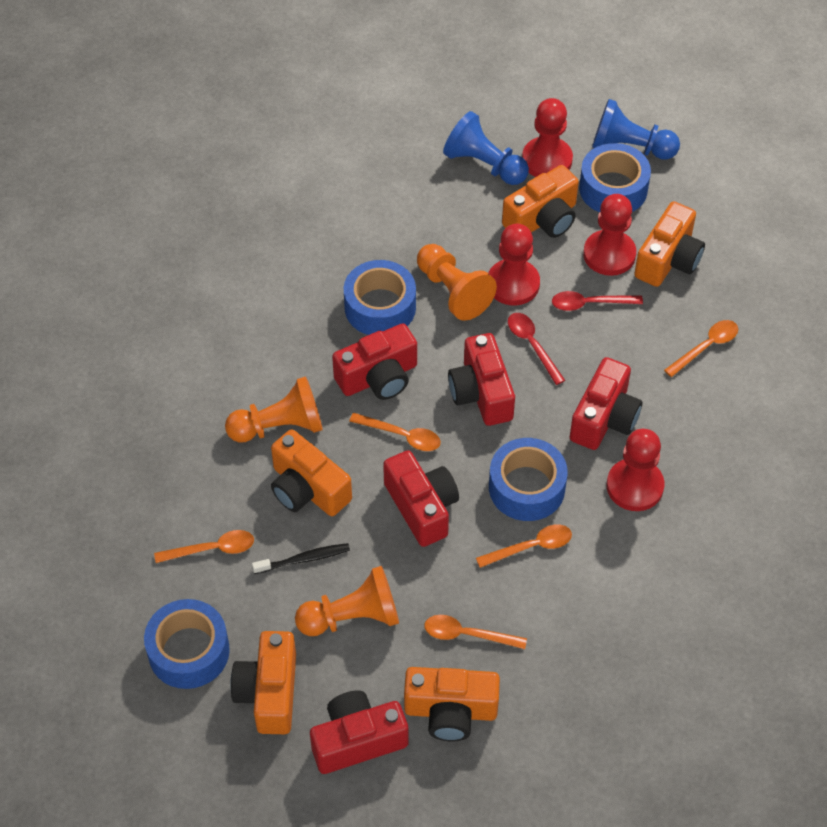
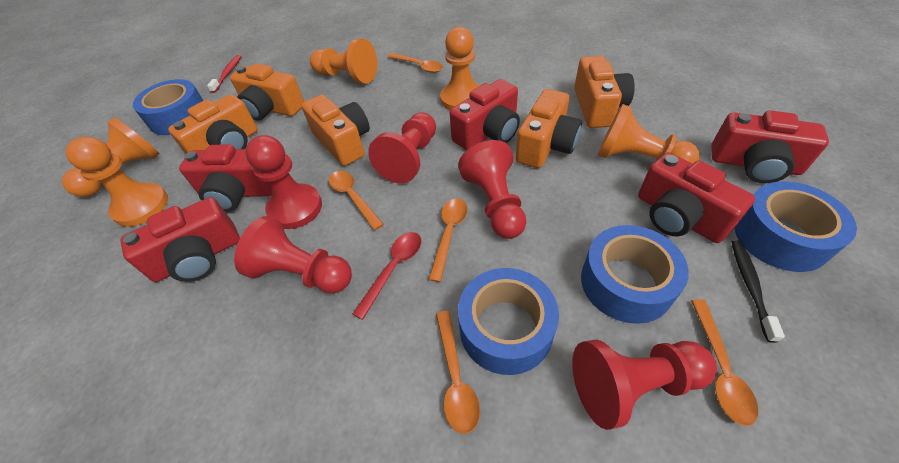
blue pawn: [443,111,529,185] [592,99,680,160] = 2 -> none = 0
orange pawn: [225,376,323,443] [295,566,399,636] [417,244,497,321] = 3 -> [62,117,160,197] [66,136,168,227] [310,39,377,84] [440,27,479,111] [597,104,700,164] = 5
red pawn: [488,224,540,306] [522,98,573,177] [583,194,636,276] [607,429,664,511] = 4 -> [234,216,352,294] [245,135,322,229] [368,112,436,184] [458,140,526,239] [572,340,717,430] = 5
red spoon: [508,313,565,385] [552,291,643,311] = 2 -> [353,232,421,320] = 1
red toothbrush: none = 0 -> [207,55,242,93] = 1

